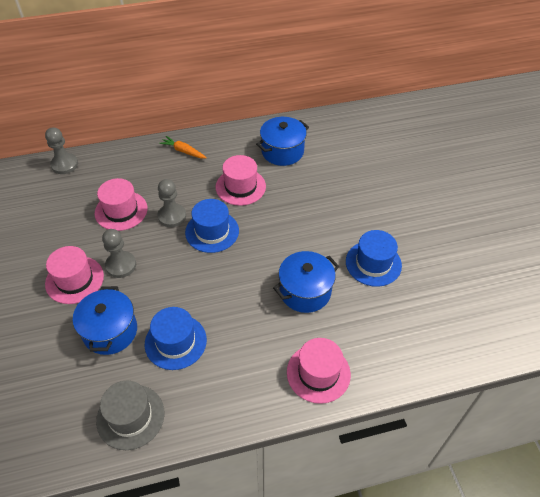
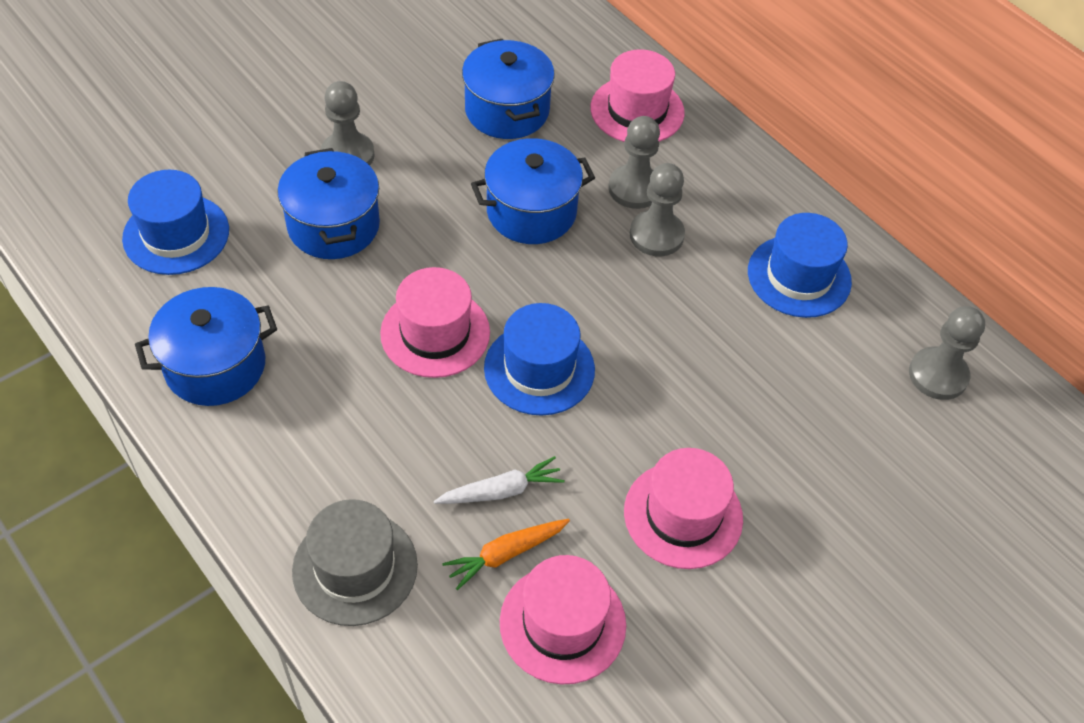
blue pot: [73,286,137,355] [256,117,309,166] [273,251,339,313] = 3 -> [135,287,277,406] [277,148,380,259] [462,39,555,139] [471,138,595,244] = 4
grey pawn: [45,127,78,174] [102,229,136,278] [157,179,186,227] = 3 -> [321,81,374,165] [608,116,660,209] [630,163,685,256] [909,306,985,400] = 4
white carrot: none = 0 -> [434,456,565,504] = 1

